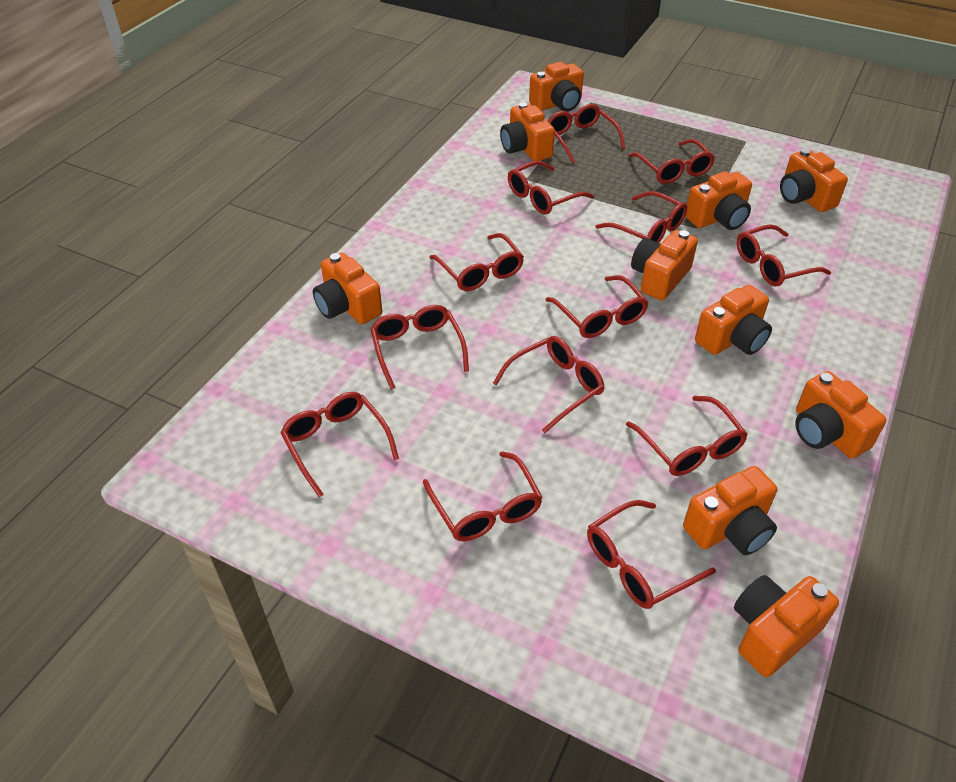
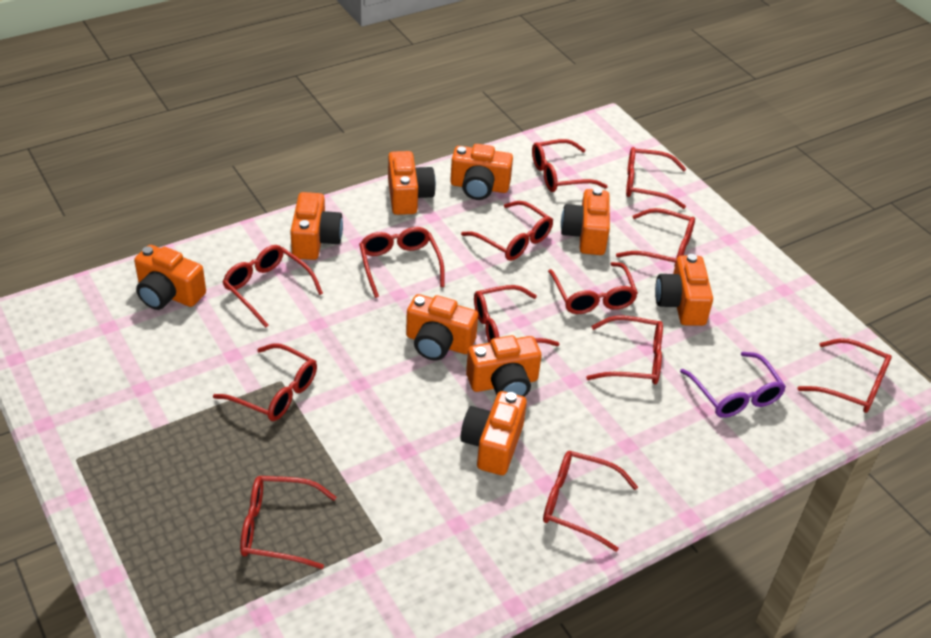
orange camera: [313,252,382,324] [500,102,555,161] [529,62,584,112] [631,230,698,300] [683,466,777,555] [685,171,752,230] [695,285,772,355] [734,575,839,677] [780,148,848,212] [795,371,887,459] = 10 -> [134,245,206,310] [290,192,343,260] [388,151,436,215] [406,294,478,360] [450,144,513,200] [460,391,527,475] [466,335,542,397] [561,188,610,255] [655,254,713,326] = 9
purple glasses: none = 0 -> [680,352,786,418] = 1

